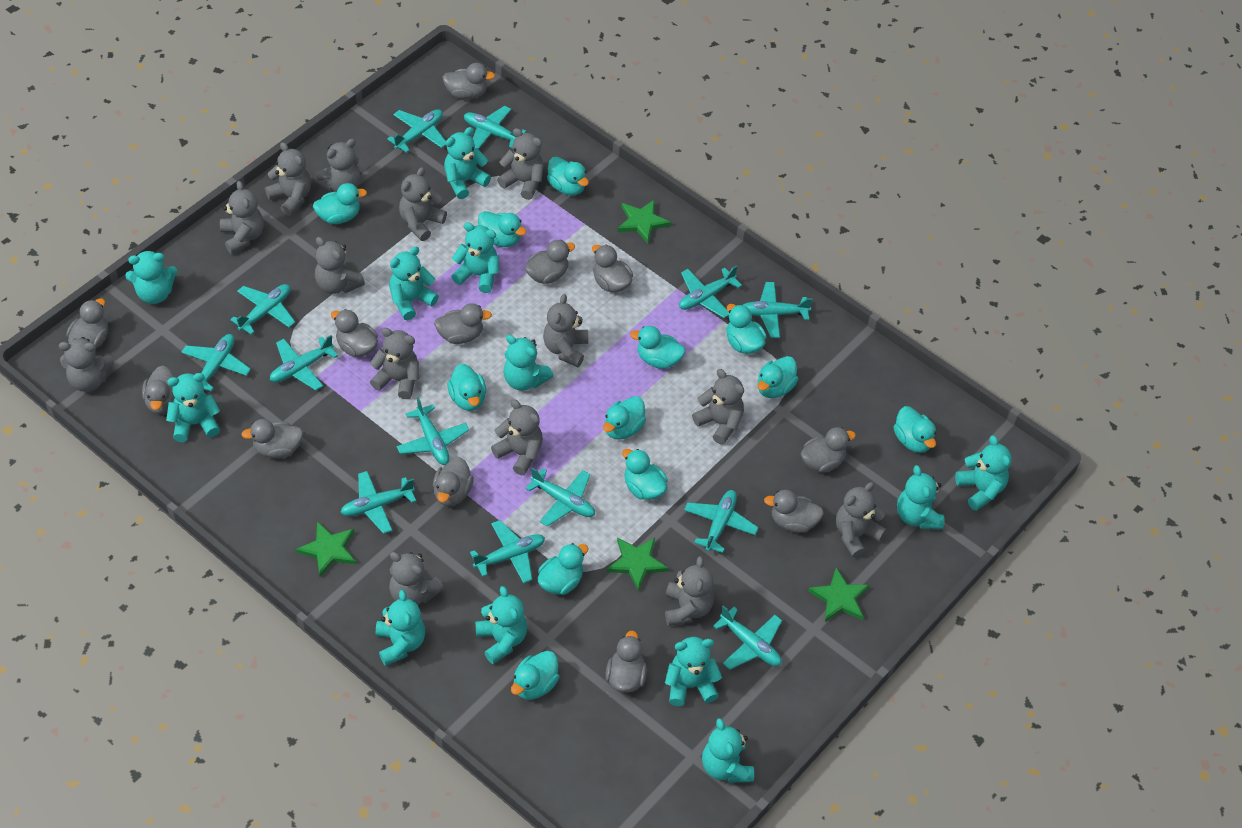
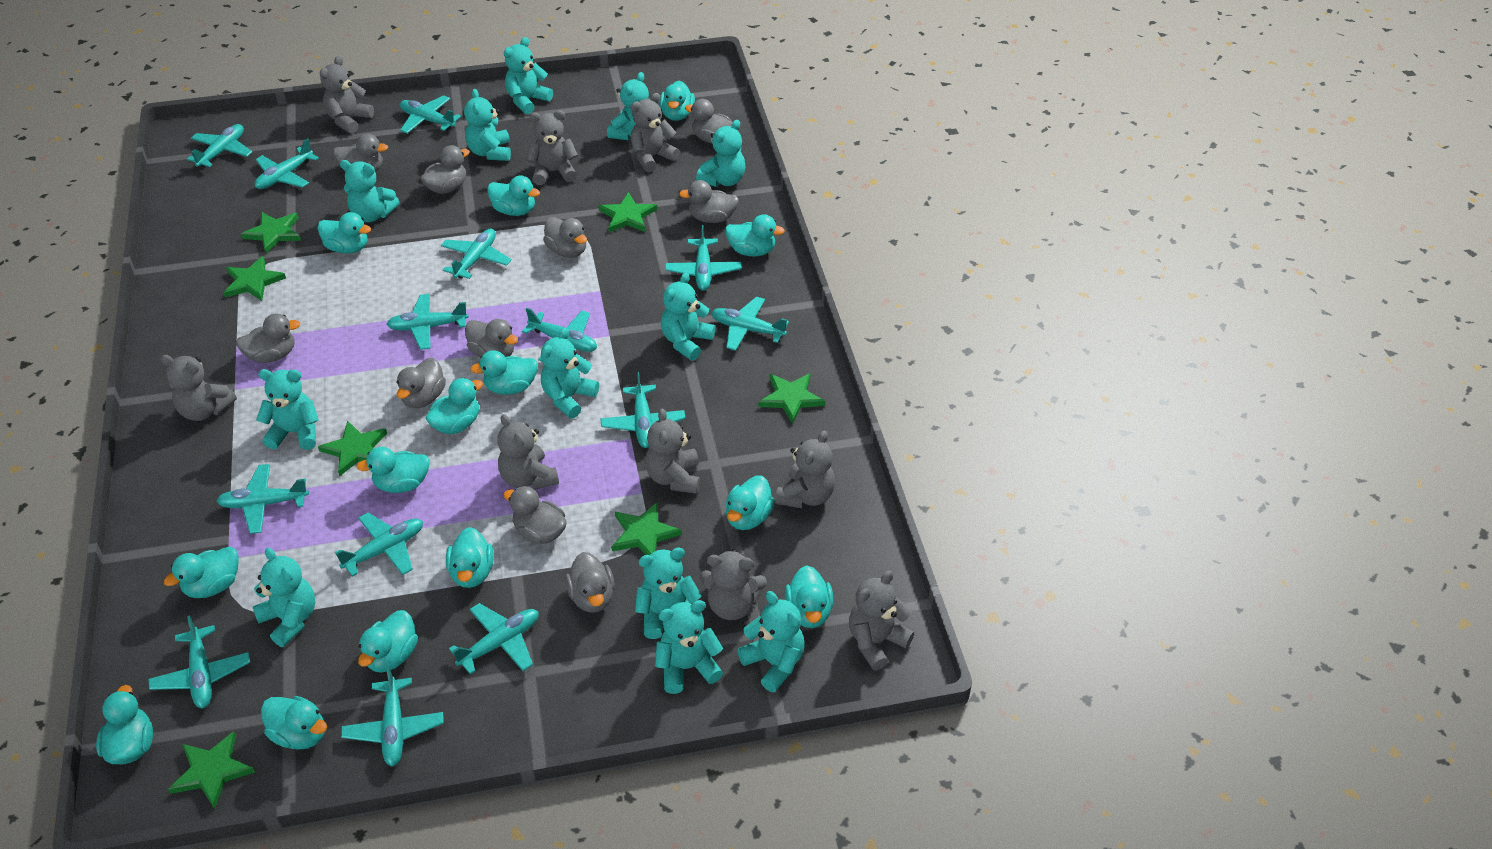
green star: [296,522,356,577] [607,538,669,591] [617,199,671,244] [808,568,870,622] = 4 -> [168,731,255,809] [224,256,286,301] [241,212,301,253] [318,420,387,476] [599,192,657,233] [611,502,682,555] [758,373,825,424] = 7
grey duck: [66,298,108,348] [142,365,175,414] [241,419,303,458] [331,309,378,357] [433,457,474,506] [434,303,492,344] [442,63,495,99] [525,240,575,284] [592,245,633,293] [605,631,647,693] [764,490,824,533] [801,427,856,473] = 12 -> [236,313,300,363] [333,134,388,172] [397,358,446,408] [420,145,470,194] [465,319,518,357] [503,486,567,544] [543,217,587,258] [565,552,615,613] [679,180,739,223] [685,99,733,143] = 10
grey teddy bear: [59,337,114,392] [220,181,264,254] [265,142,311,216] [314,139,360,192] [315,237,365,294] [370,328,419,399] [389,552,444,605] [399,167,447,241] [491,400,543,475] [497,128,543,200] [543,294,588,367] [665,556,714,626] [692,369,744,444] [836,482,886,558] = 14 -> [161,355,237,421] [320,56,374,134] [497,414,559,490] [527,110,578,185] [631,93,680,172] [645,409,700,494] [699,550,767,620] [775,431,835,508] [849,571,914,670] = 9
turquoise duck: [313,183,367,224] [447,364,486,411] [478,211,527,247] [511,651,559,700] [538,543,589,595] [547,157,589,195] [603,396,646,440] [622,449,667,500] [630,326,685,369] [726,304,767,354] [758,356,798,398] [894,406,936,453] = 12 -> [96,685,153,764] [164,546,239,598] [261,696,327,750] [317,212,371,254] [356,447,430,493] [358,610,418,673] [425,378,483,434] [446,527,494,588] [470,350,538,395] [487,176,540,216] [660,80,695,121] [725,214,785,256] [725,475,775,530] [785,565,834,628] = 14
turquoise plane: [181,334,251,392] [230,284,295,335] [270,335,338,390] [340,471,416,534] [387,109,446,153] [397,397,469,465] [464,106,526,149] [470,520,545,584] [525,467,595,527] [679,265,742,318] [684,490,759,553] [713,605,782,670] [743,282,813,338] = 13 -> [148,615,250,708] [187,124,252,168] [217,464,309,534] [254,138,319,189] [335,513,423,577] [341,666,444,767] [387,294,468,350] [400,95,461,133] [441,228,511,279] [449,603,539,675] [522,308,597,361] [600,372,685,448] [665,225,741,291] [711,297,789,351] = 14

